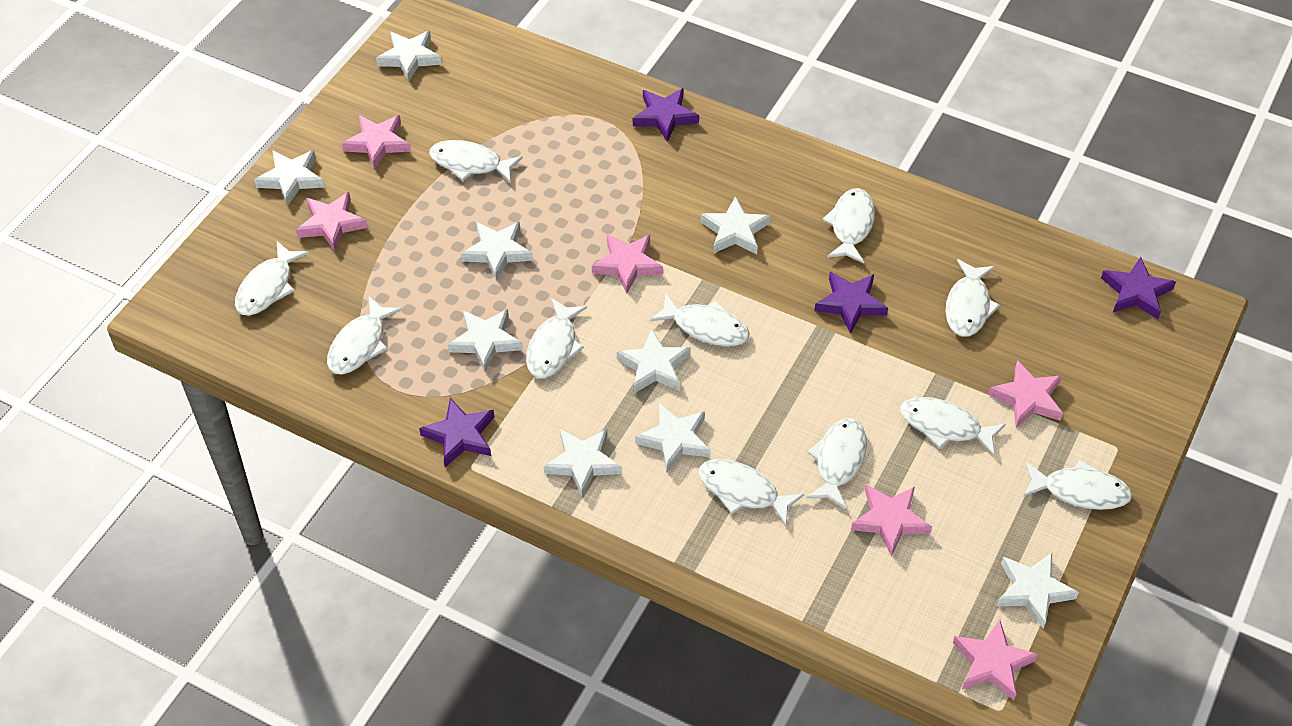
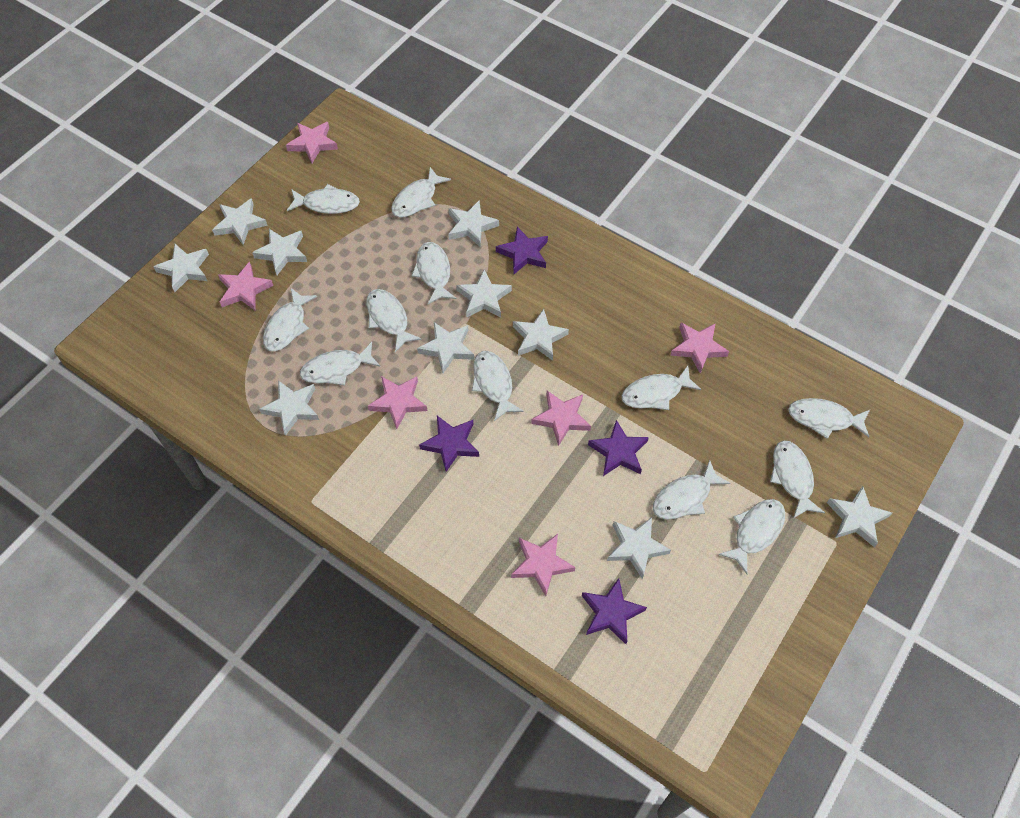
white fish: [235,241,309,316] [327,296,402,374] [429,140,523,183] [526,298,587,378] [650,293,750,346] [698,459,804,526] [806,418,867,509] [822,188,875,263] [900,397,1006,455] [946,259,1000,337] [1023,460,1132,510] = 11 -> [263,287,317,351] [287,184,360,214] [300,342,380,386] [366,289,422,352] [391,167,451,217] [412,242,457,304] [472,351,524,421] [622,366,701,410] [653,460,731,520] [718,499,785,574] [770,440,825,518] [788,398,870,439] = 12
white star: [254,150,324,206] [376,31,442,82] [448,309,522,372] [461,222,533,281] [544,429,622,497] [617,329,691,393] [635,403,711,472] [700,196,770,254] [997,553,1079,629] = 9 -> [153,244,209,292] [212,198,268,245] [252,229,307,275] [259,380,319,436] [417,322,474,373] [448,200,499,247] [456,269,512,318] [513,309,569,361] [607,517,671,579] [827,486,892,547] = 10

